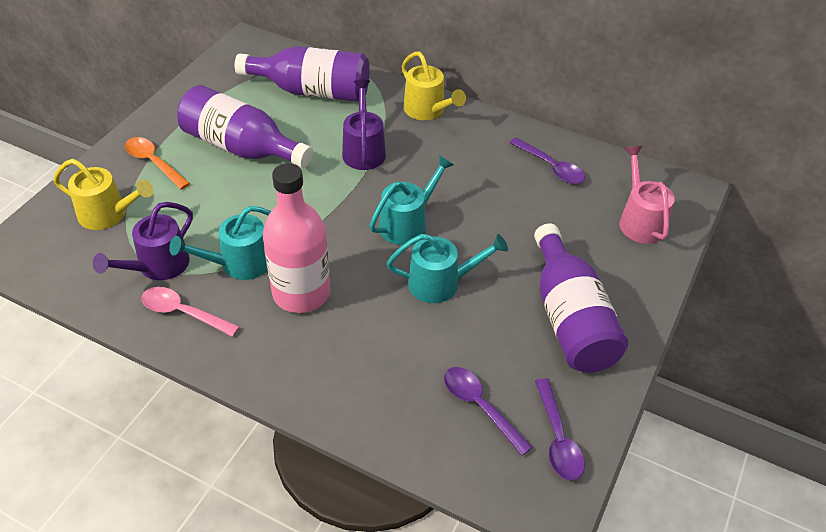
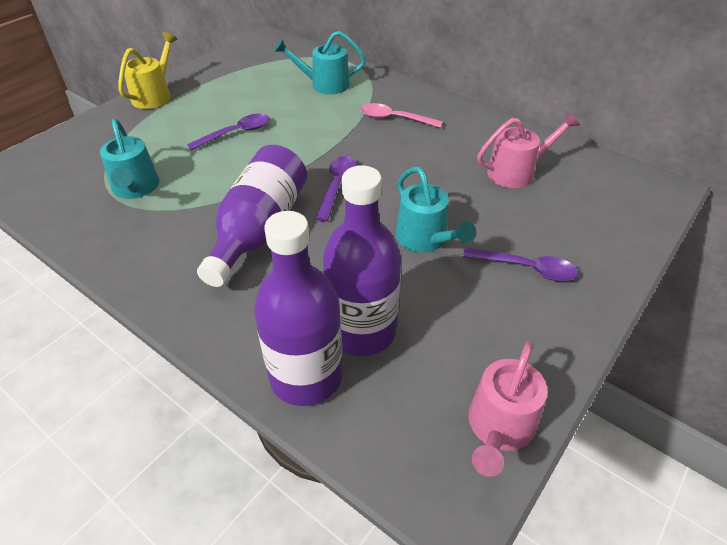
orange spoon: [125,137,190,189] = 1 -> none = 0
pink bottle: [263,163,330,313] = 1 -> none = 0
pink watering can: [619,146,675,244] = 1 -> [468,341,548,477] [477,112,580,188] = 2
purple watering can: [93,202,193,280] [342,79,386,170] = 2 -> none = 0
yellow watering can: [53,159,153,230] [402,52,466,120] = 2 -> [119,32,177,109] = 1

